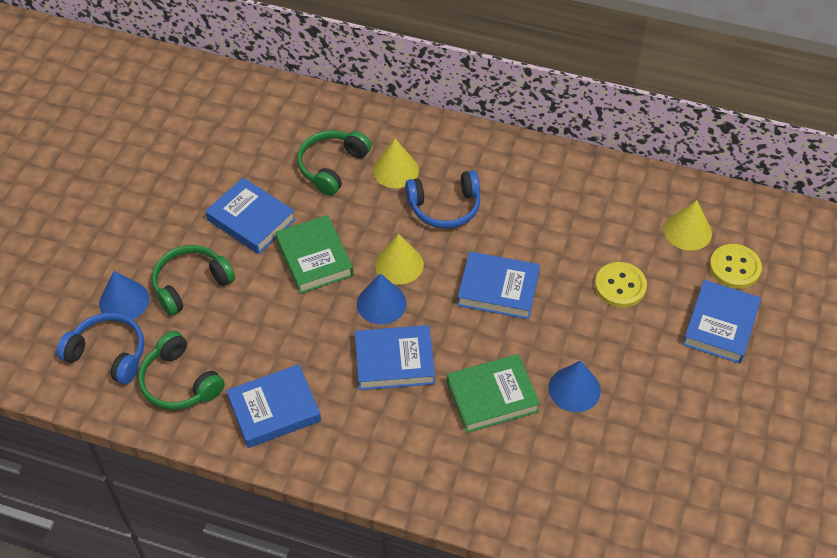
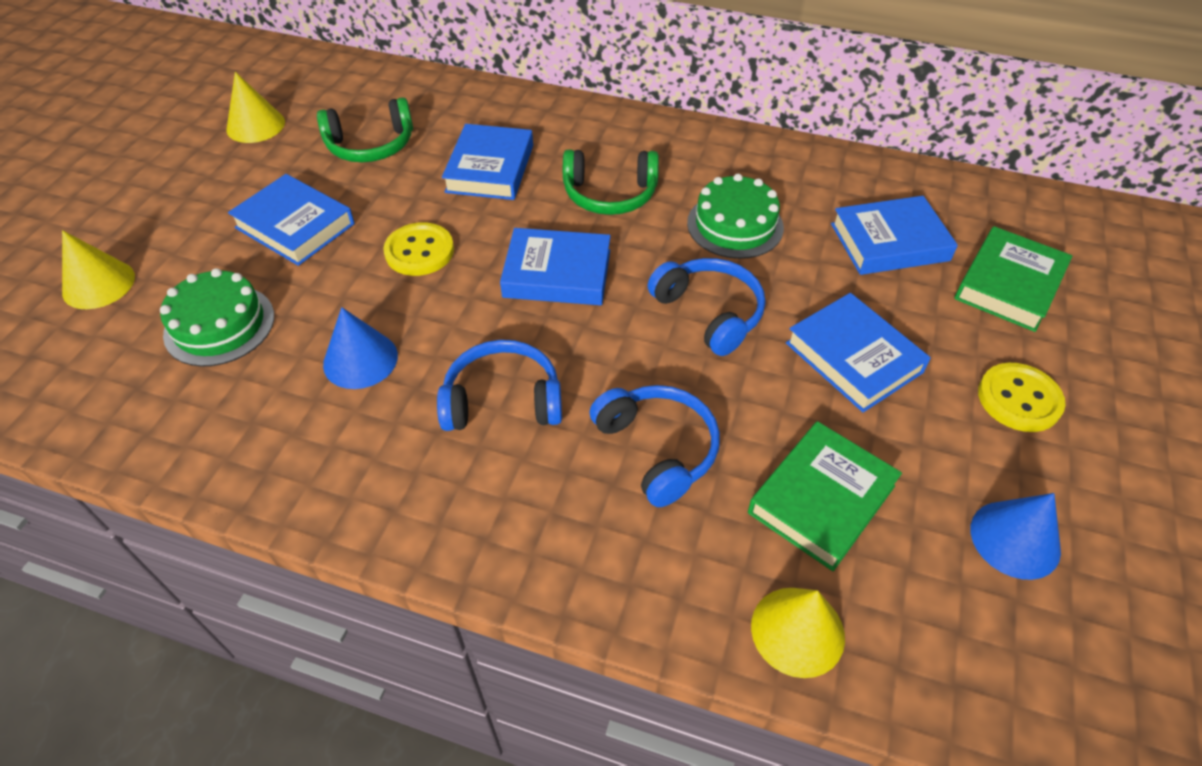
blue cone: [99,271,149,322] [357,273,407,325] [548,361,601,412] = 3 -> [323,307,398,389] [971,493,1061,580] = 2
blue headphones: [56,313,144,384] [405,170,480,229] = 2 -> [437,340,562,431] [590,385,720,507] [648,258,765,356] = 3
green cake: none = 0 -> [160,268,274,367] [687,174,784,259] = 2
green headphones: [138,331,225,410] [152,245,235,316] [297,130,371,196] = 3 -> [317,97,413,162] [563,149,659,215] = 2

